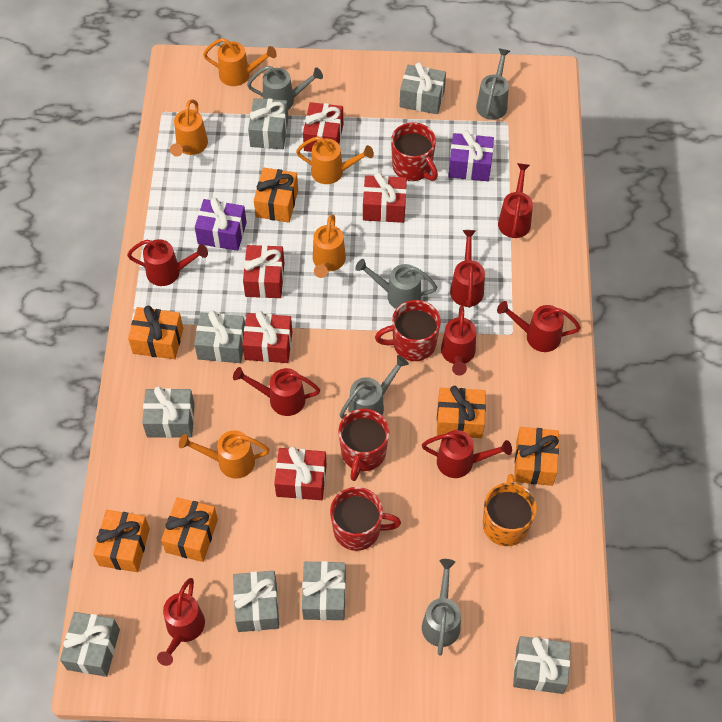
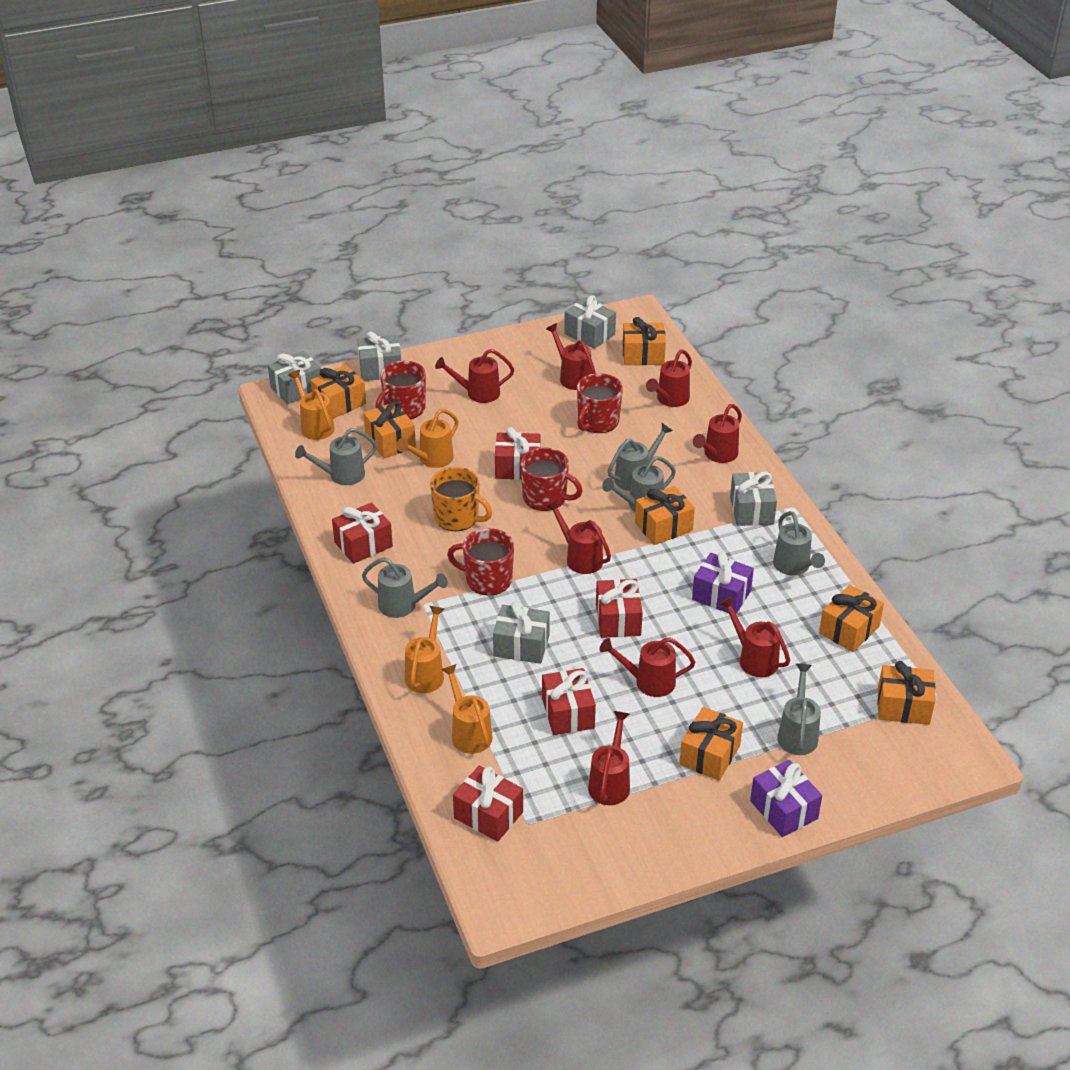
grey gift: [60,612,120,677] [142,387,195,438] [194,311,245,363] [233,571,279,632] [248,98,288,149] [302,561,346,621] [400,62,446,114] [513,636,571,694] = 8 -> [268,351,321,404] [357,331,401,381] [493,601,550,664] [564,295,616,349] [730,472,777,526] = 5
grey watering can: [247,66,323,110] [339,355,409,419] [355,259,437,309] [422,559,461,656] [476,48,510,120] = 5 -> [295,428,377,485] [362,557,448,618] [602,456,676,512] [608,423,673,491] [773,511,825,575] [777,664,821,755] = 6
orange gift: [93,510,150,572] [128,306,183,359] [161,497,218,562] [254,168,298,223] [437,386,486,438] [514,427,559,486] = 6 -> [310,365,366,419] [363,401,416,458] [622,317,666,365] [635,486,695,545] [679,707,743,781] [819,585,884,652] [877,661,935,725] = 7
orange watering can: [170,99,208,157] [179,430,270,479] [203,38,277,86] [296,136,374,184] [313,214,346,278] = 5 -> [288,370,335,440] [397,409,459,468] [405,606,444,693] [441,664,493,754] = 4

